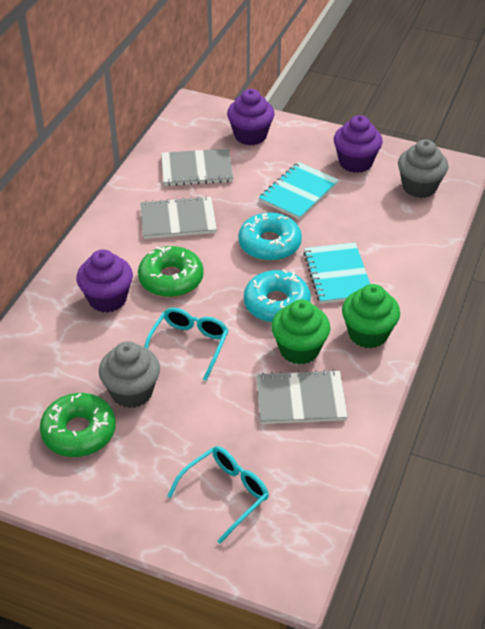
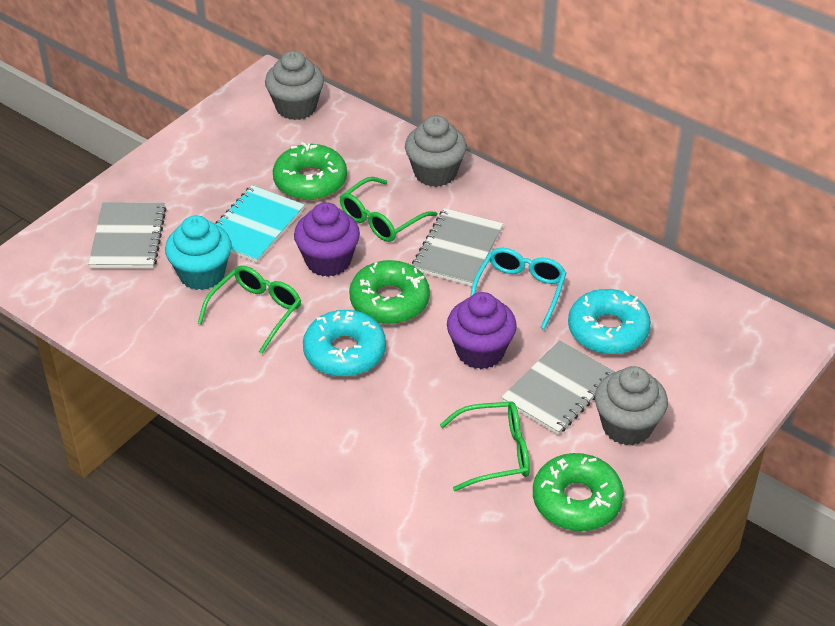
green cupcake: [271,299,330,364] [342,284,400,348] = 2 -> none = 0
green donut: [40,393,116,457] [138,246,204,297] = 2 -> [273,142,347,200] [349,260,430,324] [533,453,624,531] = 3
green glasses: none = 0 -> [198,266,301,354] [340,177,437,242] [440,401,530,491] = 3
grey cupcake: [99,341,160,408] [398,139,448,198] = 2 -> [265,51,324,120] [405,115,467,187] [595,366,668,446] = 3
purple cupcake: [77,249,133,313] [227,89,274,145] [334,115,383,173] = 3 -> [294,202,360,277] [447,292,517,369] = 2
turquoise cupcake: none = 0 -> [165,215,232,290] = 1
turquoise glasses: [144,308,229,381] [167,446,269,544] = 2 -> [470,248,566,330] = 1
turquoise notebook: [259,162,339,220] [303,242,370,304] = 2 -> [215,185,305,263] = 1

